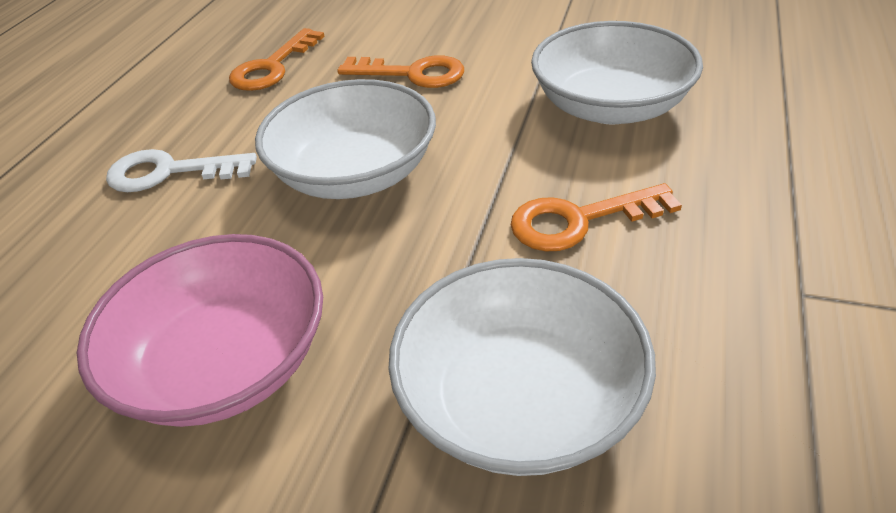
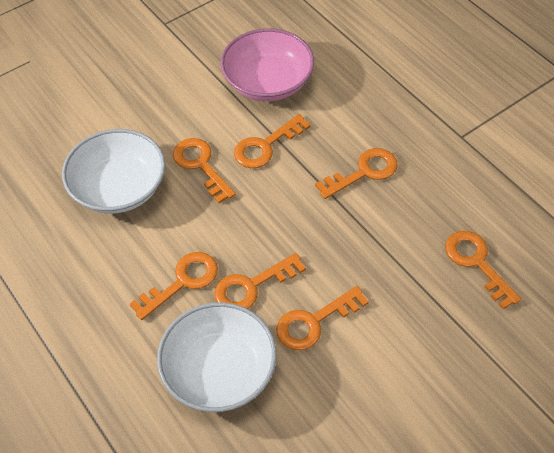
orange key: [229,28,325,91] [337,55,464,88] [511,183,682,251] = 3 -> [130,252,218,320] [173,138,236,203] [214,253,306,309] [234,114,310,168] [276,286,369,350] [315,148,398,199] [445,231,521,310] = 7
white bowl: [255,79,436,199] [388,258,656,476] [531,21,703,125] = 3 -> [62,129,165,214] [157,302,277,412] = 2
white key: [106,149,257,192] = 1 -> none = 0

